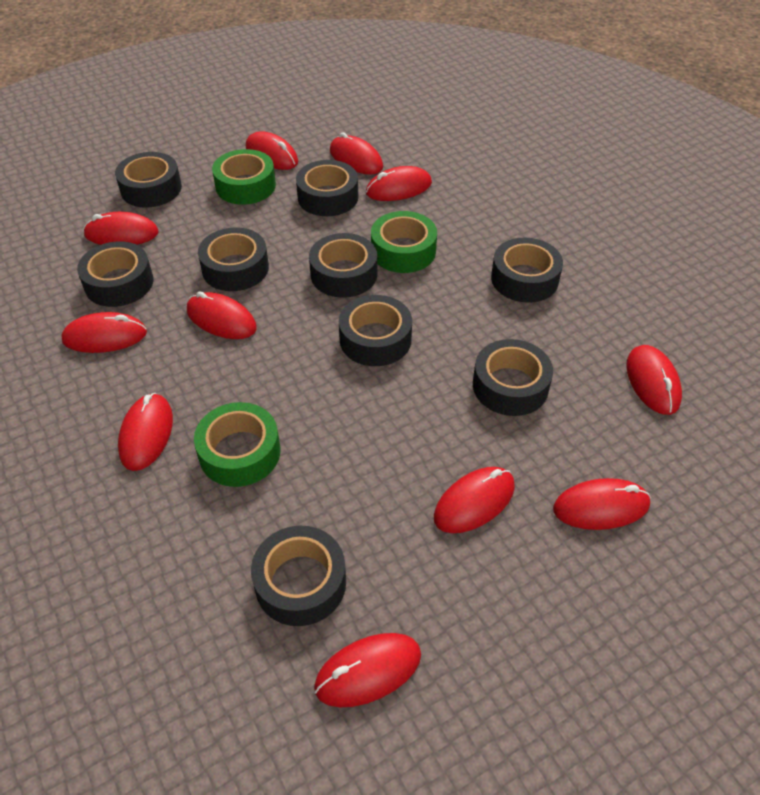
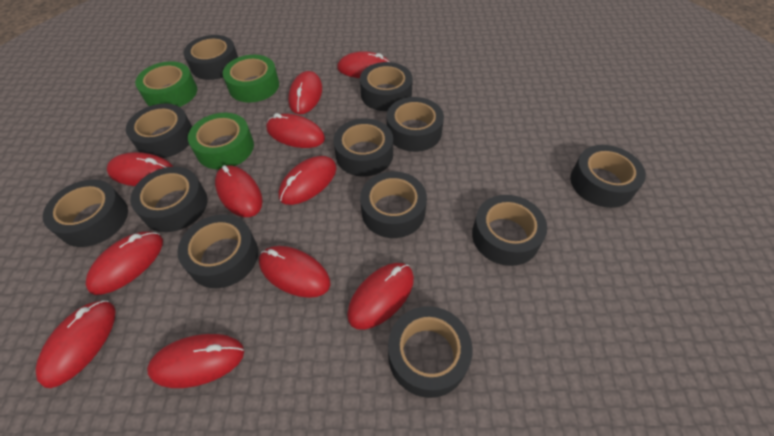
black tape: [77,241,153,307] [115,152,182,207] [198,227,269,291] [251,526,346,626] [296,160,358,216] [309,233,377,298] [339,295,412,366] [473,339,553,416] [491,238,563,303] = 9 -> [43,179,128,247] [126,104,192,158] [130,167,208,232] [178,214,258,288] [184,35,238,80] [333,118,393,177] [360,62,413,111] [360,171,427,238] [387,97,444,152] [388,306,473,398] [472,195,547,266] [570,145,646,208] = 12

